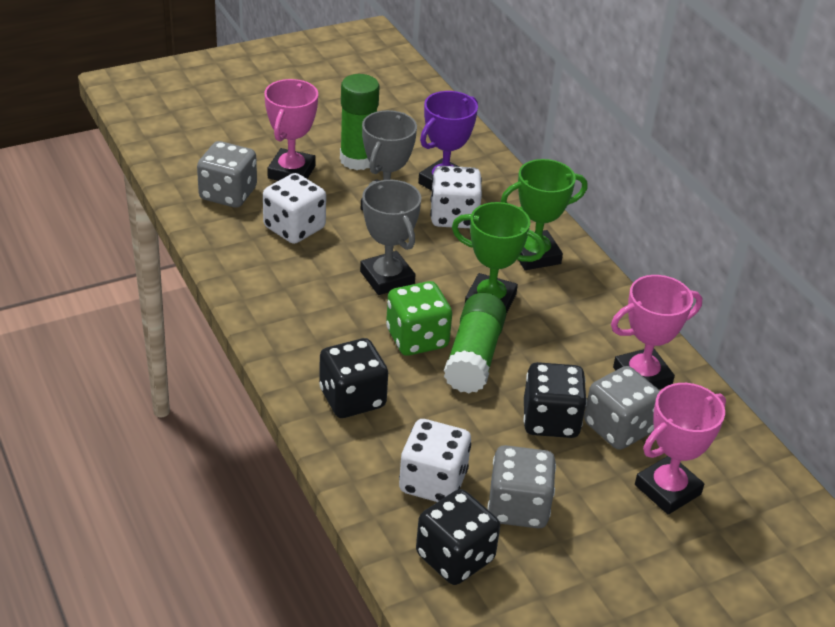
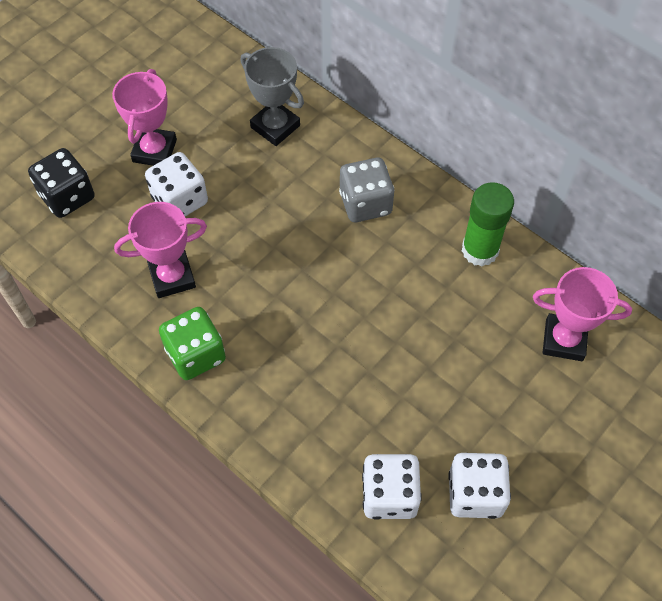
black dice: [319,338,388,418] [416,489,500,585] [523,362,587,438] = 3 -> [28,148,95,218] = 1
green glue stick: [340,74,380,170] [444,293,507,393] = 2 -> [462,182,514,266] = 1
green trophy: [452,202,545,314] [501,159,587,270] = 2 -> none = 0
grey dice: [197,141,257,208] [488,445,556,528] [584,366,660,450] = 3 -> [339,158,394,222] = 1
grey trophy: [360,180,421,295] [361,110,417,211] = 2 -> [240,47,304,146] = 1
purple trophy: [418,91,478,191] = 1 -> none = 0

